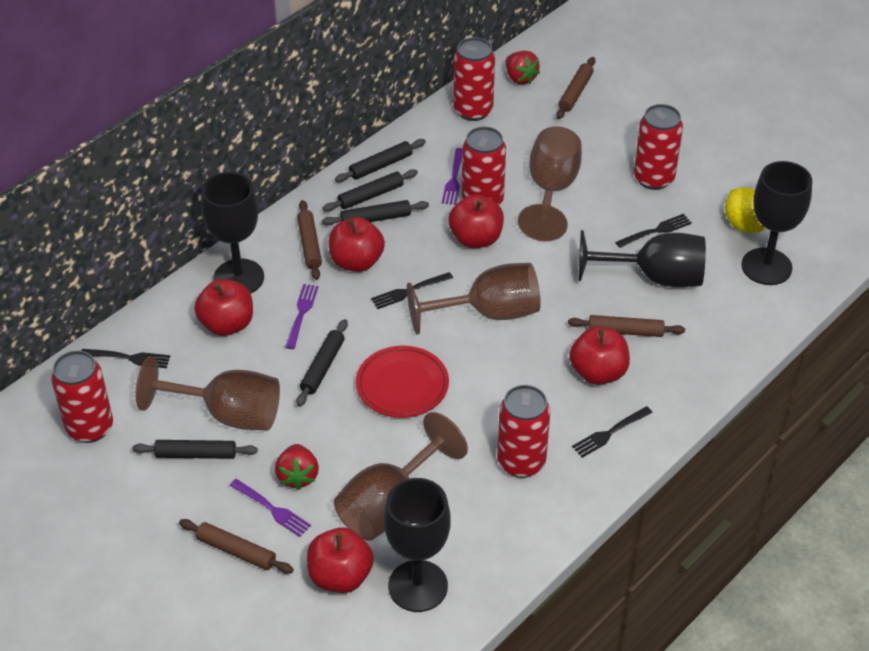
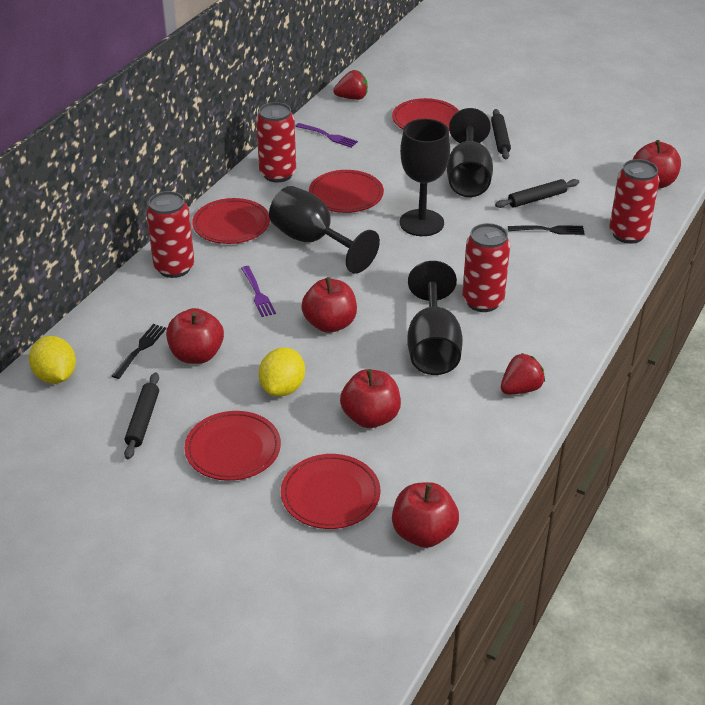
black fork: [81,349,170,368] [371,272,453,309] [572,406,653,458] [615,214,692,248] = 4 -> [112,324,166,379] [508,225,585,235] = 2
black rolling pin: [133,440,258,459] [296,319,348,407] [322,169,418,212] [322,200,429,226] [335,139,426,182] = 5 -> [124,372,159,459] [491,109,511,159] [495,179,579,208] = 3
brown goblet: [136,356,280,430] [334,412,468,541] [407,263,541,335] [518,126,582,241] = 4 -> none = 0
brown rolling pin: [179,519,294,574] [297,200,322,280] [556,57,595,119] [568,315,685,337] = 4 -> none = 0
purple fork: [230,479,311,537] [285,284,318,349] [442,148,462,205] = 3 -> [241,266,276,317] [295,123,358,148] = 2
red can: [51,351,113,443] [453,37,495,121] [462,126,506,205] [497,385,550,478] [634,104,683,190] = 5 -> [146,191,194,278] [256,102,296,183] [462,223,510,312] [609,159,659,244] = 4
red plate: [356,346,449,418] = 1 -> [185,411,281,481] [192,198,270,244] [281,454,380,529] [309,170,384,213] [392,98,459,129] = 5
yellow lemon: [725,187,765,233] = 1 -> [29,336,76,384] [259,347,305,397] = 2

